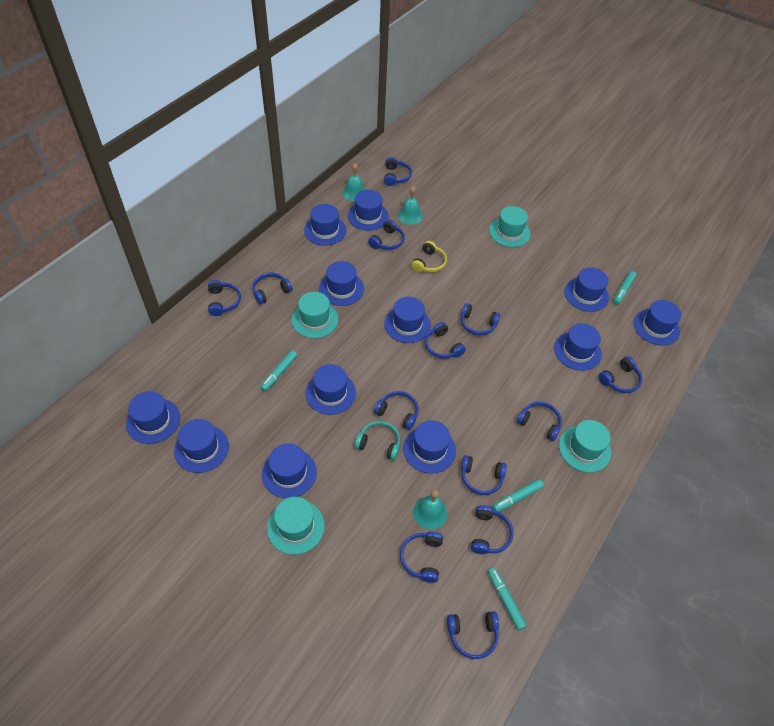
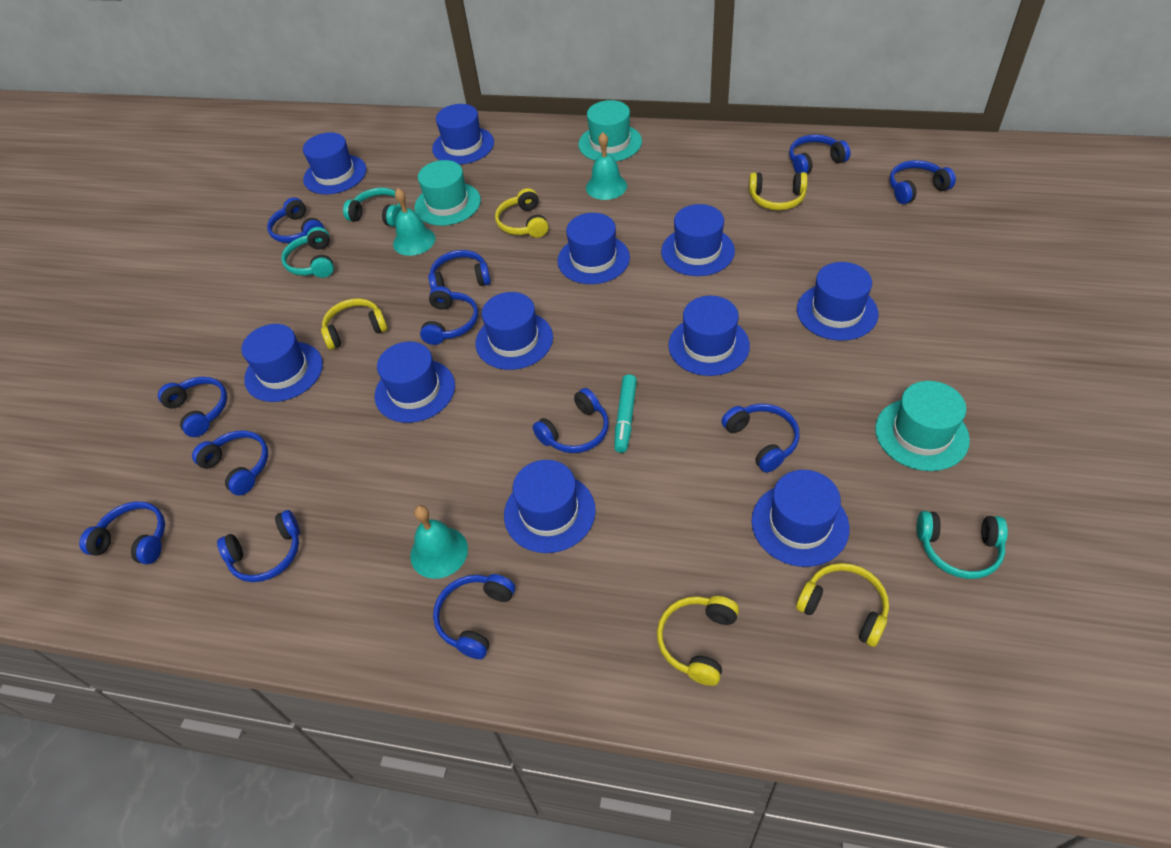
blue hat: [126,391,180,444] [174,419,229,473] [262,443,317,498] [304,204,347,246] [306,364,356,415] [319,261,364,306] [347,190,389,231] [384,297,431,343] [403,420,456,474] [554,323,602,371] [564,267,609,312] [634,300,681,346] = 12 -> [242,324,323,402] [303,132,366,194] [375,342,455,423] [432,104,494,165] [475,292,553,370] [504,460,596,553] [557,213,630,284] [661,204,735,276] [668,296,750,376] [751,470,850,567] [797,262,878,341] = 11
blue headphones: [208,280,241,316] [252,272,293,304] [368,220,405,250] [374,391,419,430] [384,157,412,186] [400,532,443,583] [425,322,466,359] [447,611,499,659] [461,303,500,335] [461,455,507,495] [471,505,513,554] [517,402,562,441] [598,356,642,393] = 13 -> [79,502,165,565] [158,377,227,437] [192,430,268,495] [217,510,300,582] [267,197,324,243] [420,286,478,345] [428,250,491,290] [433,574,515,659] [532,388,609,453] [722,404,799,473] [789,134,851,174] [890,160,956,204] = 12
turquoise hat: [267,497,325,555] [292,292,338,338] [489,206,531,247] [559,420,611,473] = 4 -> [414,160,481,226] [579,100,642,161] [875,381,970,471] = 3
turquoise headphones: [355,421,400,460] = 1 -> [281,227,334,278] [343,188,402,227] [917,511,1008,579] = 3
turquoise marker: [260,350,297,392] [488,567,527,631] [492,479,544,512] [613,271,637,305] = 4 -> [614,374,637,453] = 1
yellow headphones: [411,241,447,272] = 1 -> [321,298,388,350] [495,188,549,238] [657,596,739,686] [749,172,808,210] [796,563,889,647] = 5

